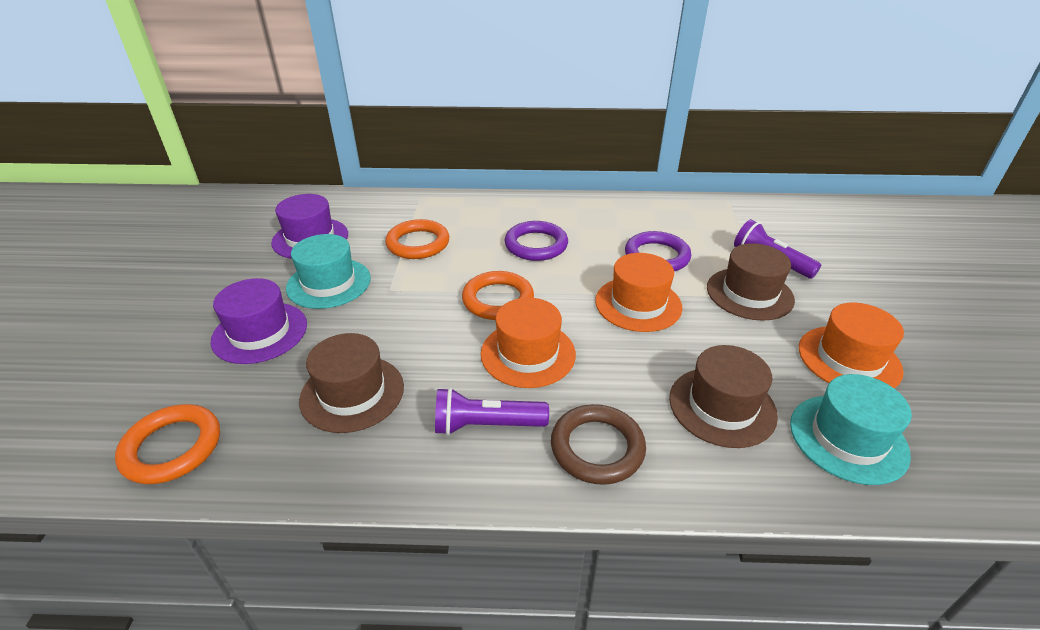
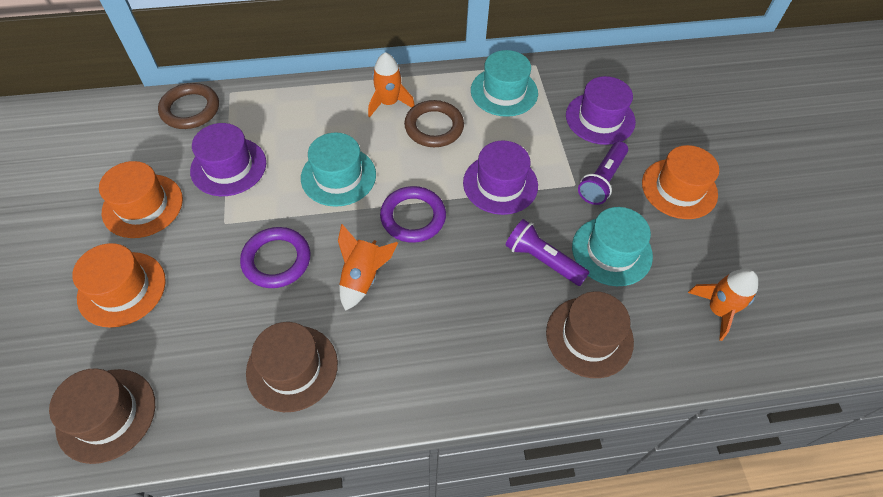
brown ring: [551,404,646,485] = 1 -> [158,83,219,129] [404,100,464,147] = 2
orange ring: [115,404,220,484] [385,219,449,259] [462,271,534,320] = 3 -> none = 0
orange rocket: none = 0 -> [338,224,398,311] [368,52,415,117] [688,269,758,341] = 3
purple hat: [211,278,307,364] [271,194,348,259] = 2 -> [190,123,266,196] [463,140,538,215] [566,76,636,145] = 3
turquoise hat: [286,234,371,309] [790,374,912,485] = 2 -> [301,132,376,207] [471,50,538,117] [572,207,653,286] = 3

